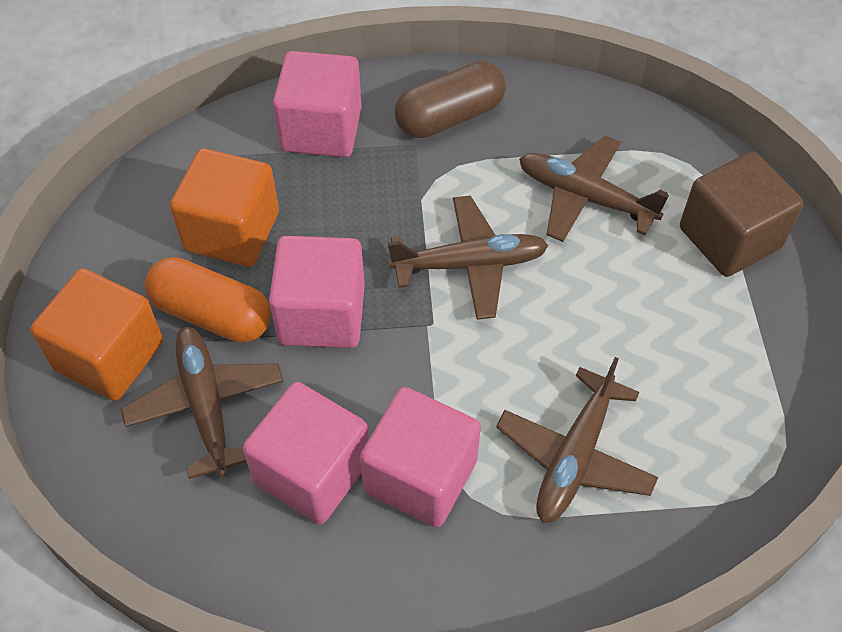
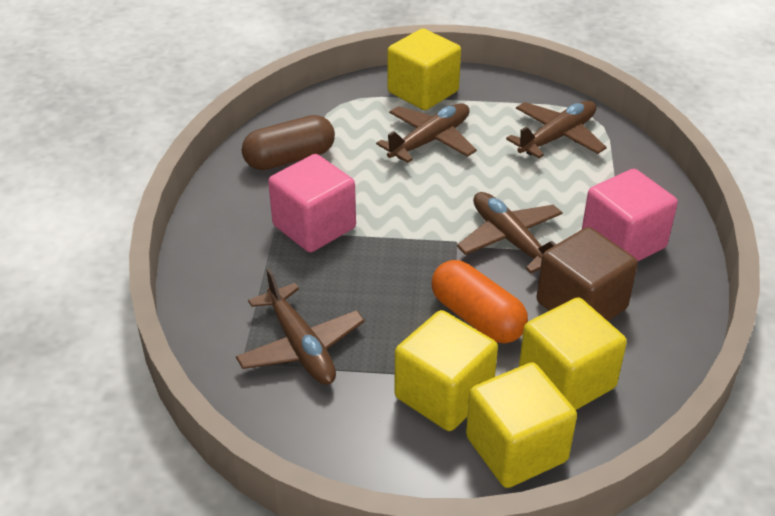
orange cube: [30,268,163,401] [170,149,279,267] = 2 -> none = 0
pink cube: [243,382,369,524] [269,236,365,348] [273,51,362,157] [360,387,481,527] = 4 -> [268,154,356,253] [582,169,678,261] = 2
yellow cube: none = 0 -> [387,29,461,110] [394,310,498,431] [466,362,577,488] [519,297,627,410] = 4

